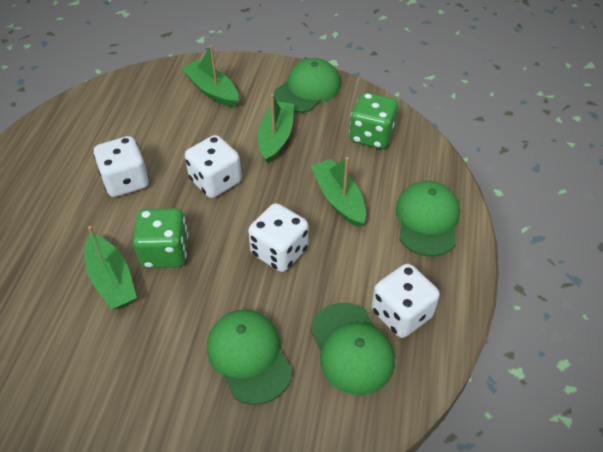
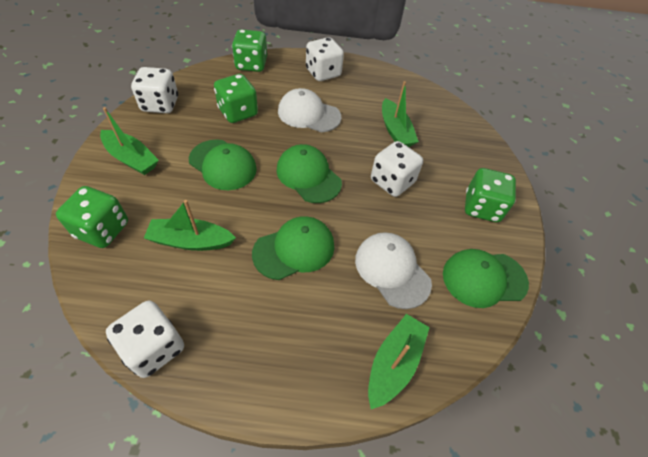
green dice: [133,208,189,268] [349,92,398,149] = 2 -> [56,186,128,248] [214,74,258,123] [232,29,267,72] [465,168,516,222] = 4
white cap: none = 0 -> [278,88,341,132] [355,232,432,309] = 2

